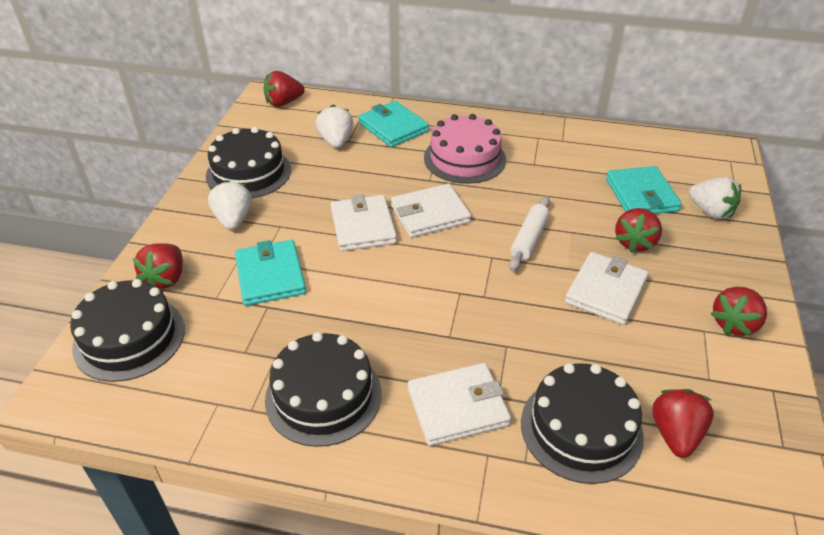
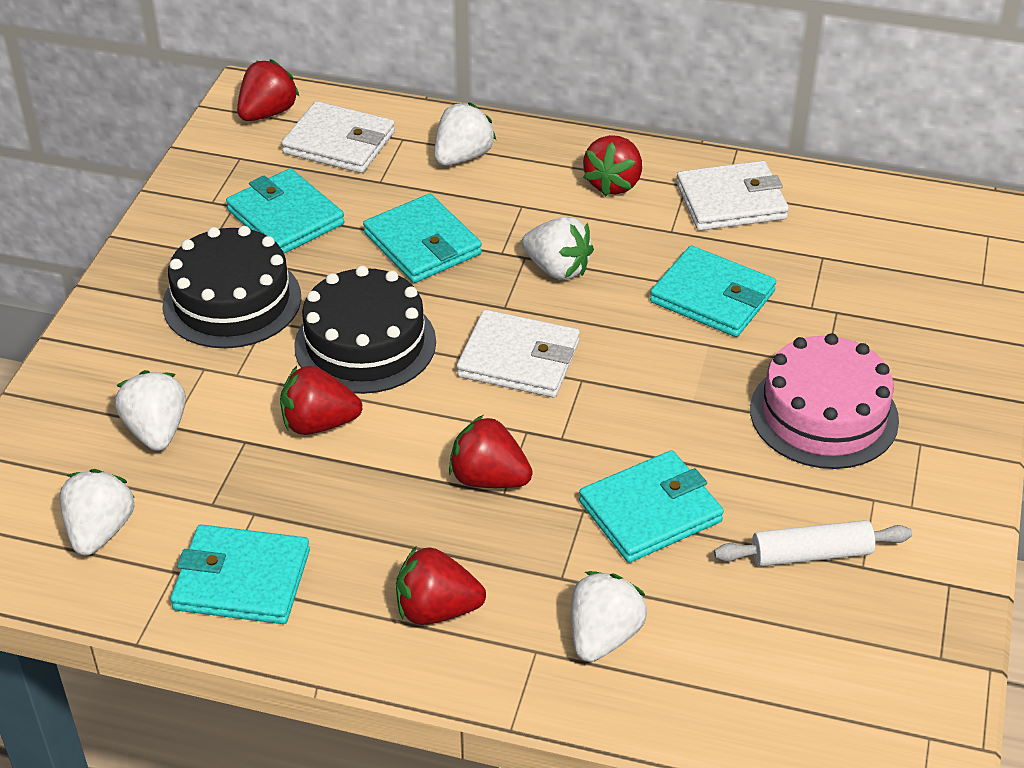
black cake: [70,279,185,382] [206,127,291,198] [265,332,382,447] [521,363,644,484] = 4 -> [163,226,301,348] [294,266,436,394] = 2
turquoise wallet: [235,240,306,306] [358,101,429,147] [606,166,682,214] = 3 -> [170,524,310,624] [226,168,345,254] [363,194,482,283] [579,450,724,563] [650,246,776,337] = 5
white strawberry: [208,180,252,230] [316,105,353,148] [689,177,741,219] = 3 -> [59,469,135,556] [115,370,186,451] [434,102,496,166] [521,216,594,280] [571,571,647,662] = 5
white wallet: [330,194,397,251] [391,184,471,238] [408,363,511,446] [565,252,649,325] = 4 -> [282,101,395,173] [457,310,580,397] [676,161,789,231] = 3

